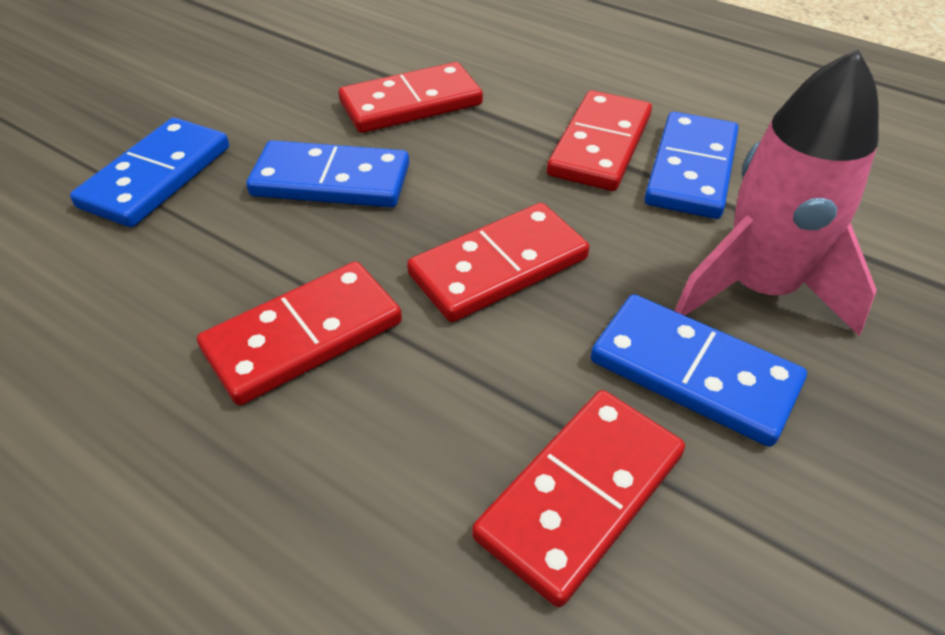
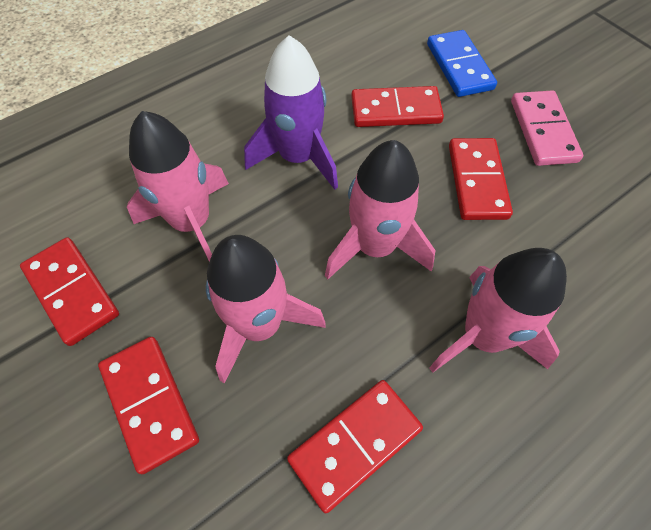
blue domino: [70,118,229,227] [246,140,409,208] [591,294,807,447] [644,112,739,219] = 4 -> [427,30,497,97] = 1
pink domino: none = 0 -> [511,90,583,166] = 1
pink rocket: [674,49,879,336] = 1 -> [127,111,229,262] [206,235,326,384] [325,140,435,279] [429,248,567,373] = 4
purple rocket: none = 0 -> [244,35,338,190] = 1

